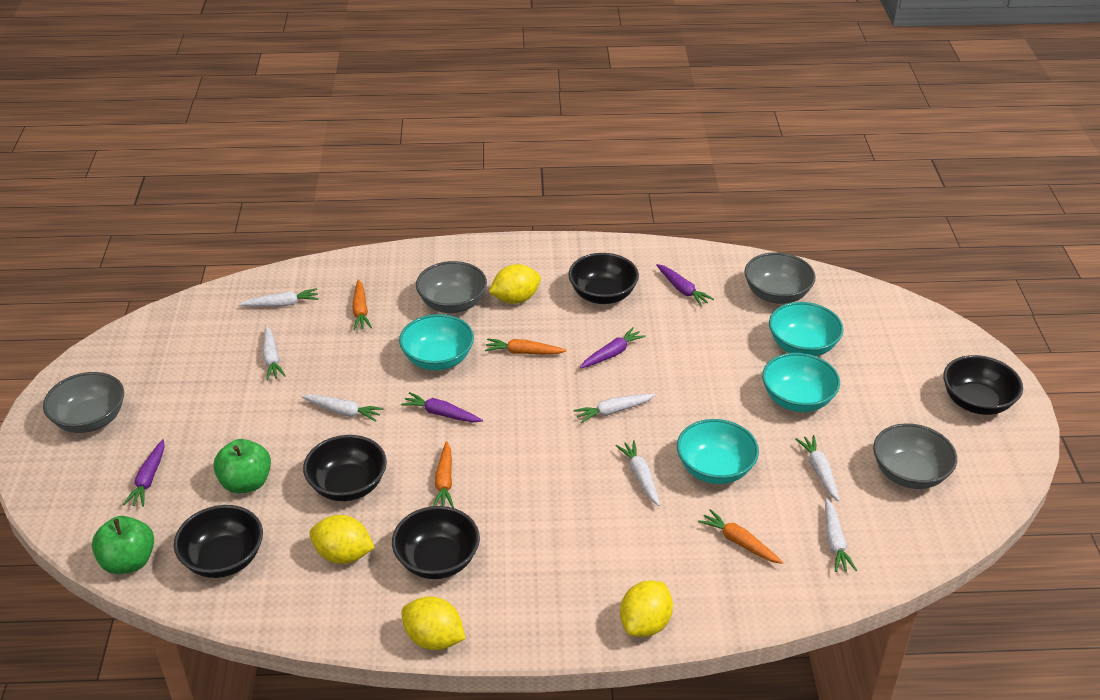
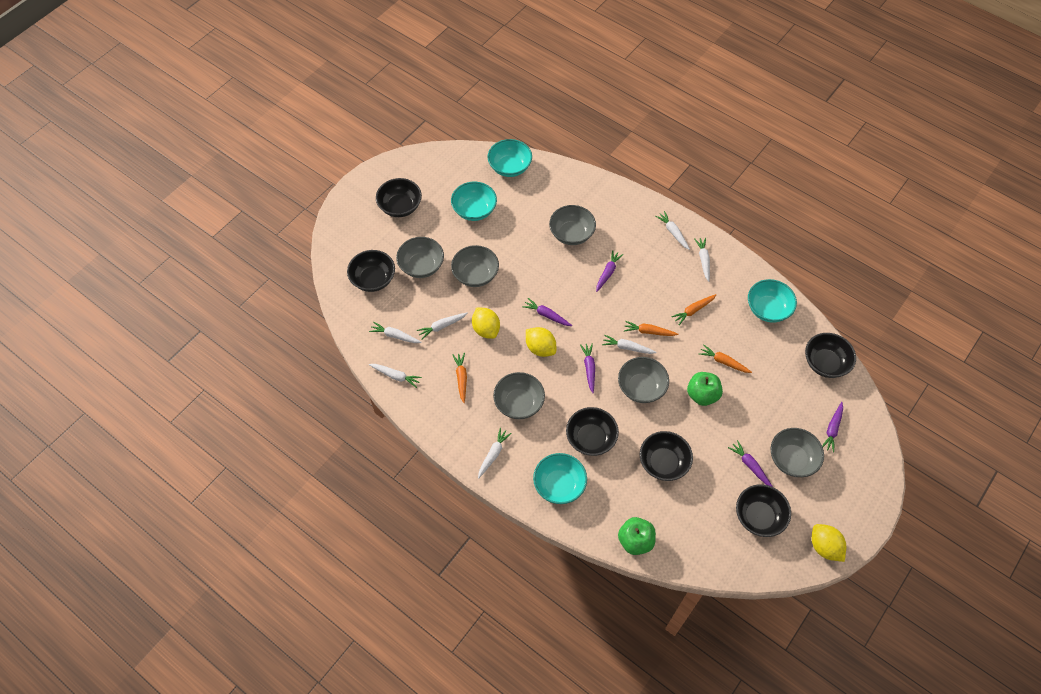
black bowl: [174,505,263,578] [303,435,387,501] [392,506,480,579] [568,253,639,304] [943,355,1023,415] = 5 -> [347,250,395,292] [376,178,422,217] [566,407,619,456] [640,431,693,481] [736,484,791,537] [805,333,856,378] = 6
grey bowl: [43,372,124,433] [416,261,487,313] [744,252,816,304] [873,423,957,489] = 4 -> [396,237,444,278] [451,245,499,287] [493,372,545,419] [549,205,596,245] [618,357,669,403] [771,428,824,477] = 6
purple carrot: [123,439,165,507] [401,392,483,423] [580,327,646,368] [656,264,714,306] = 4 -> [522,298,572,326] [580,343,595,393] [596,250,623,292] [728,440,773,487] [822,402,843,453] = 5
yellow lemon: [309,515,375,564] [401,596,465,650] [489,264,541,304] [620,581,673,637] = 4 -> [472,307,500,339] [526,327,556,357] [812,524,846,562] = 3

